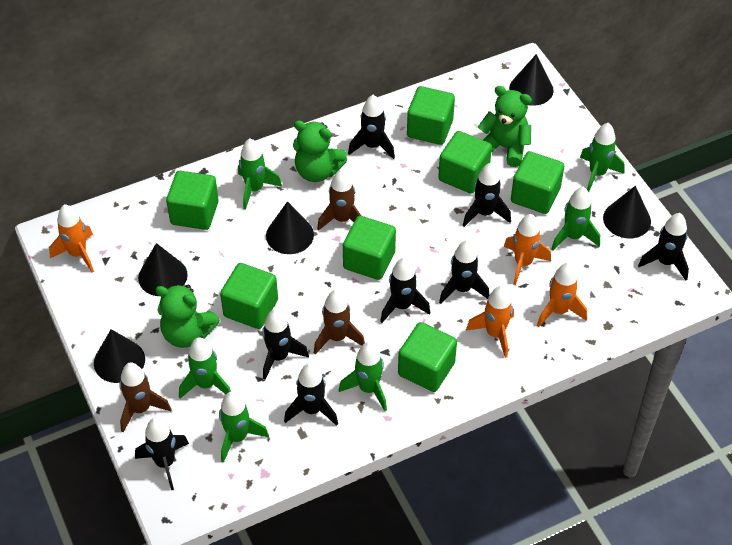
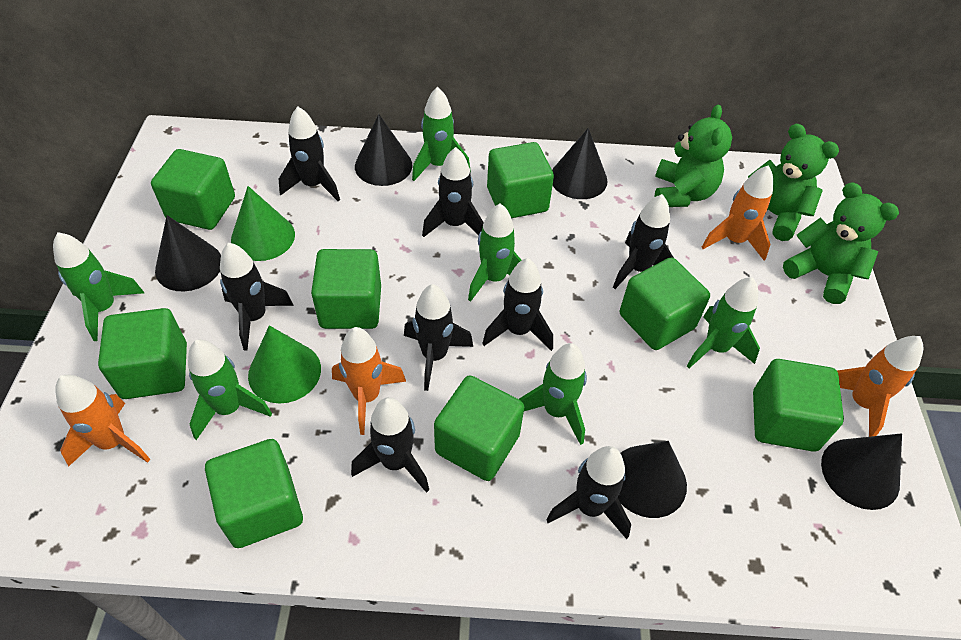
brown rocket: [119,362,172,432] [314,290,365,355] [317,169,361,231] = 3 -> none = 0
green cone: none = 0 -> [231,186,295,261] [248,325,321,404] = 2
green cube: [166,171,219,230] [220,263,278,329] [343,216,396,280] [398,322,457,392] [407,86,455,145] [438,131,492,194] [511,151,564,214] = 7 -> [98,308,187,399] [151,149,235,230] [205,439,303,548] [311,249,381,329] [434,375,524,481] [487,142,554,218] [620,257,710,350] [753,359,844,452] = 8

